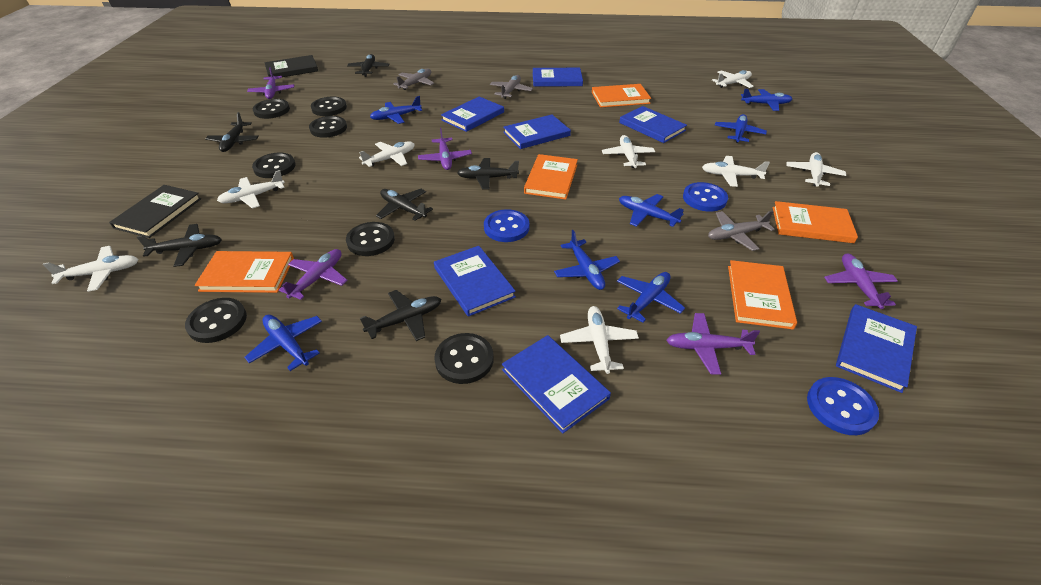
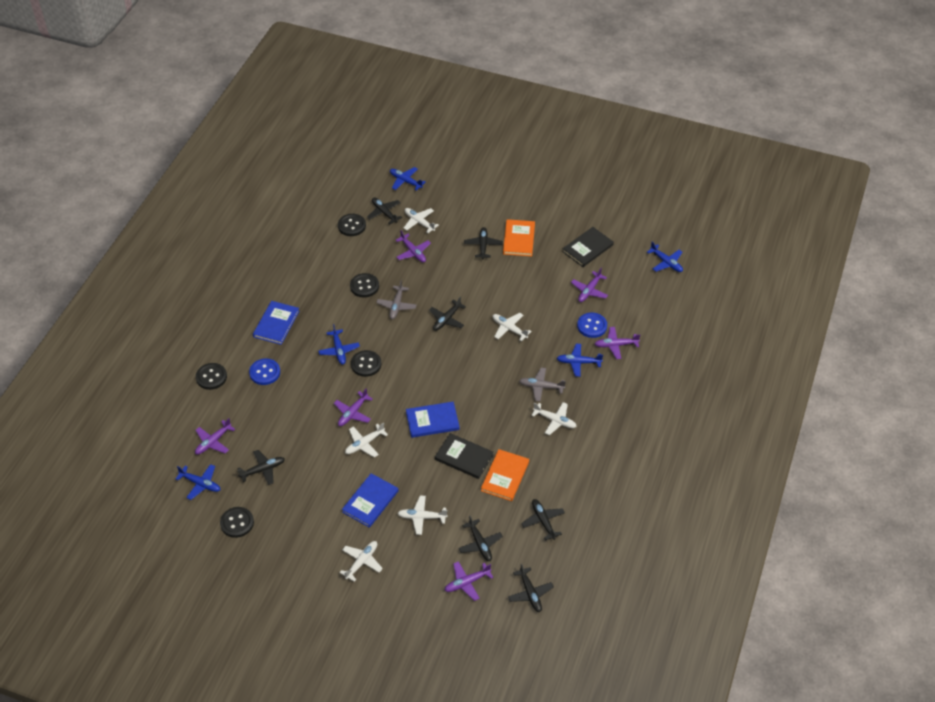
black button: [185,298,247,343] [252,153,296,178] [253,99,290,119] [309,116,347,138] [311,97,347,116] [346,222,395,256] [434,333,494,384] = 7 -> [196,363,227,390] [220,507,254,538] [338,214,366,236] [350,273,379,298] [351,350,381,377] = 5
black plane: [137,224,222,267] [205,112,259,152] [347,54,389,77] [360,290,441,341] [376,189,433,221] [457,158,519,190] = 6 -> [237,450,285,485] [367,197,402,224] [429,296,466,331] [458,516,503,561] [464,227,503,259] [508,563,554,612] [521,499,565,541] = 7
blue book: [434,246,516,317] [441,96,504,132] [502,335,611,434] [503,115,571,149] [533,68,583,87] [619,106,687,143] [836,304,917,393] = 7 -> [253,301,299,345] [342,473,399,528] [406,402,460,438] = 3
blue button: [484,209,529,242] [683,182,728,212] [807,377,879,435] = 3 -> [249,358,280,385] [577,313,607,338] = 2
blue plane: [245,315,322,371] [370,96,422,124] [554,230,620,290] [617,272,685,323] [619,194,684,227] [715,114,767,143] [741,89,792,111] = 7 -> [176,464,220,500] [318,324,360,365] [390,167,425,191] [557,344,603,377] [647,242,683,272] = 5
grey plane: [393,69,434,90] [490,75,533,99] [708,210,775,251] = 3 -> [376,280,417,319] [519,368,566,401] = 2
orange book: [195,251,294,293] [524,154,578,200] [592,84,651,107] [728,260,797,330] [772,201,858,243] = 5 -> [481,449,529,501] [503,219,535,256] = 2
purple plane: [247,67,294,99] [279,249,348,300] [418,128,472,170] [666,313,760,375] [824,254,898,309] = 5 -> [195,418,235,455] [334,388,373,426] [396,230,431,262] [445,561,493,601] [571,268,608,302] [595,327,640,359] = 6
white plane: [43,246,138,292] [217,170,285,209] [359,141,415,167] [560,306,639,374] [602,135,655,168] [702,156,770,187] [712,70,754,88] [787,152,846,186] = 8 -> [339,541,383,582] [345,423,388,458] [398,496,448,535] [404,208,439,233] [493,313,532,341] [531,402,577,435] = 6

